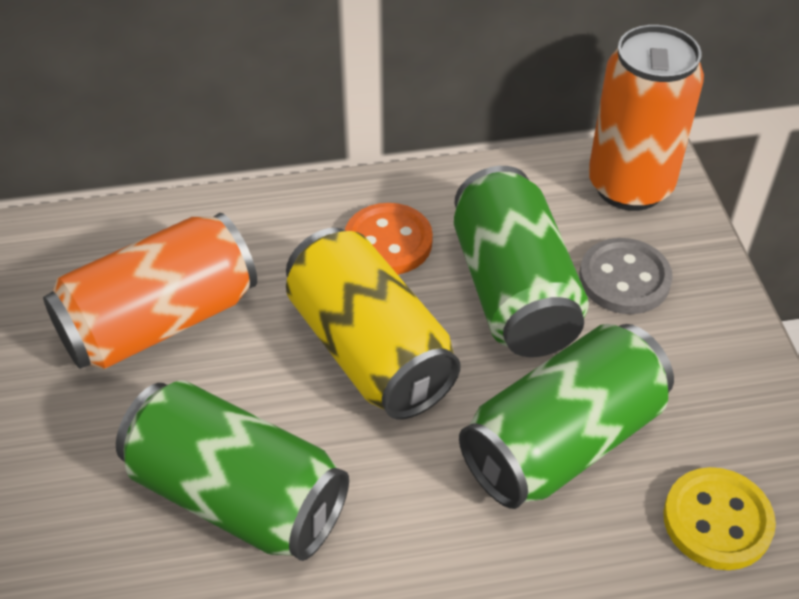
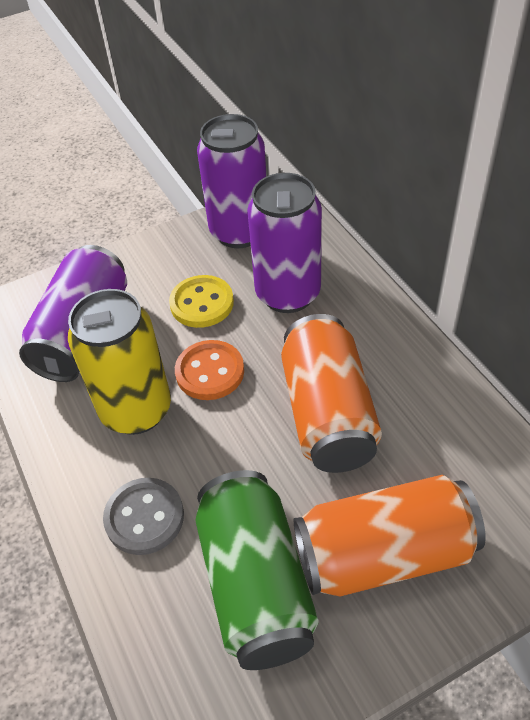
green can: [116,380,349,561] [454,166,589,357] [459,324,674,509] = 3 -> [195,470,319,670] = 1
purple can: none = 0 -> [19,245,127,382] [197,114,267,248] [247,173,322,313] = 3

